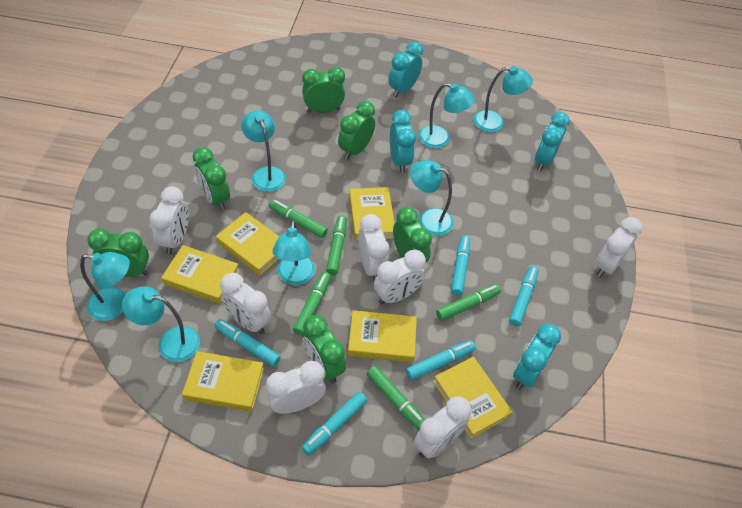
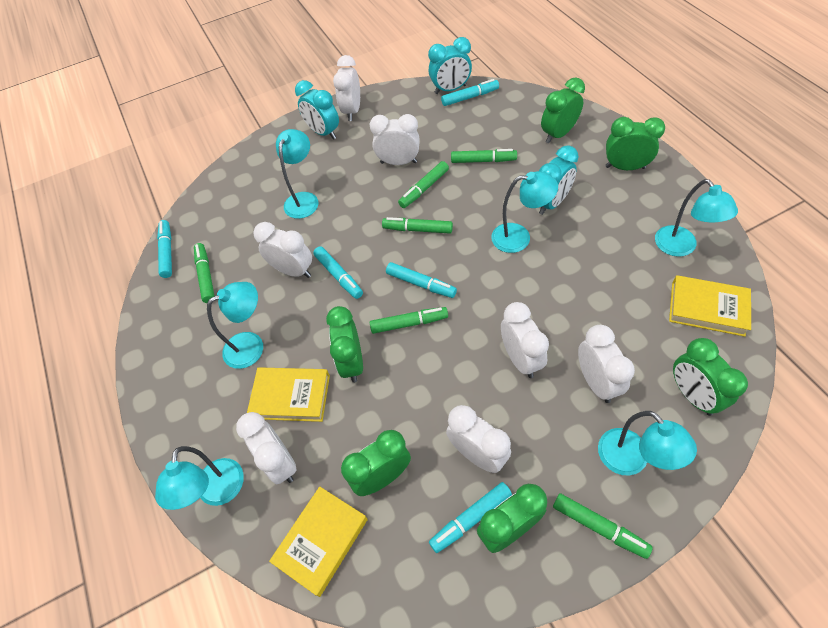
green marker: [269,199,328,238] [293,272,331,335] [326,215,347,275] [367,366,425,431] [436,284,501,321] = 5 -> [194,243,214,303] [370,307,448,334] [382,217,453,234] [398,161,449,208] [451,149,517,163] [553,493,653,559] = 6
turquoise clock: [389,42,423,97] [390,110,416,173] [513,324,561,389] [535,112,570,171] = 4 -> [295,80,339,139] [428,37,472,94] [539,145,579,215] = 3
turquoise lamp: [80,252,130,321] [122,286,200,362] [241,110,286,192] [273,220,315,285] [410,160,453,236] [418,83,475,148] [473,66,533,132] = 7 -> [155,446,244,510] [207,282,263,369] [276,129,318,219] [491,171,558,253] [598,411,697,476] [655,179,738,257] = 6
yellow book: [161,245,239,304] [182,351,264,412] [216,212,279,276] [348,310,417,362] [349,187,395,241] [433,357,513,439] = 6 -> [247,367,330,422] [269,486,368,597] [669,275,751,337] = 3

